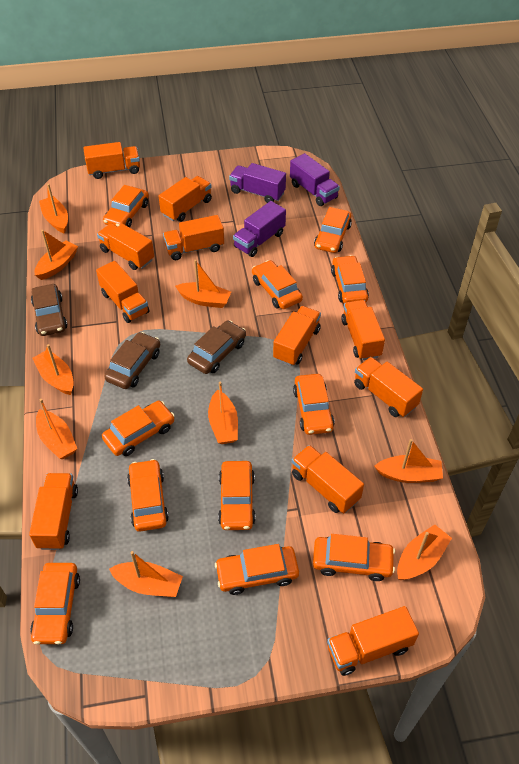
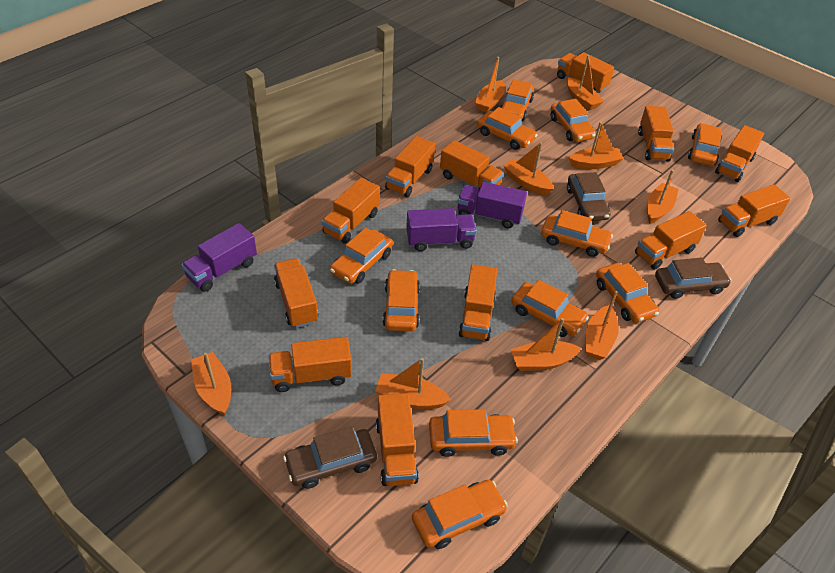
orange truck: [29,473,78,550] [83,142,140,179] [96,261,150,323] [97,223,154,270] [159,176,212,222] [163,215,224,260] [273,306,321,366] [292,445,364,514] [327,606,419,676] [341,300,385,360] [354,357,423,417] = 11 -> [269,337,352,392] [274,258,318,328] [322,178,380,244] [376,393,419,486] [385,136,435,197] [440,140,504,190] [458,264,497,341] [557,52,614,93] [635,211,707,270] [638,106,674,162] [715,125,764,182] [718,184,790,237] = 12

